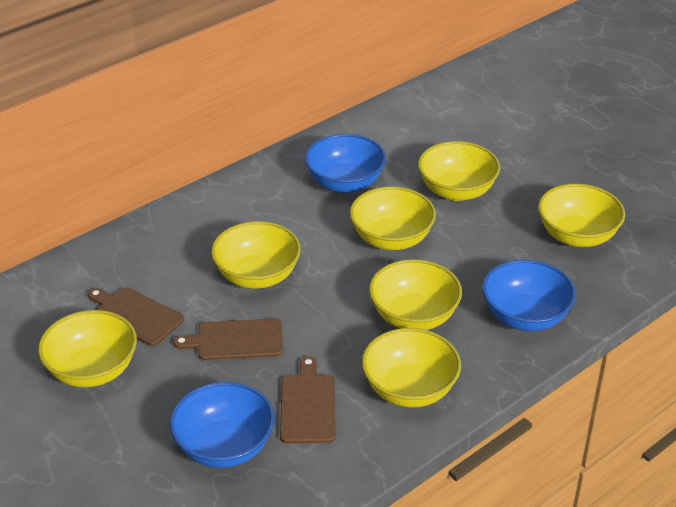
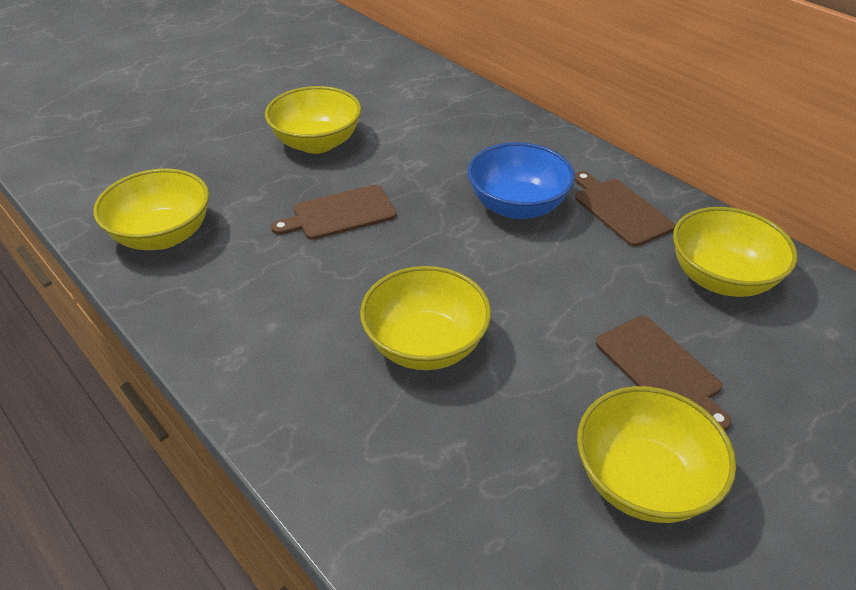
blue bowl: [170,382,275,468] [305,134,386,193] [483,260,576,331] = 3 -> [468,142,575,219] = 1
yellow bowl: [38,310,137,387] [211,221,301,289] [350,186,436,250] [362,328,461,408] [369,259,462,330] [418,141,500,201] [538,184,625,247] = 7 -> [94,168,209,250] [265,86,361,154] [360,266,491,370] [577,386,736,523] [673,207,797,297] = 5

